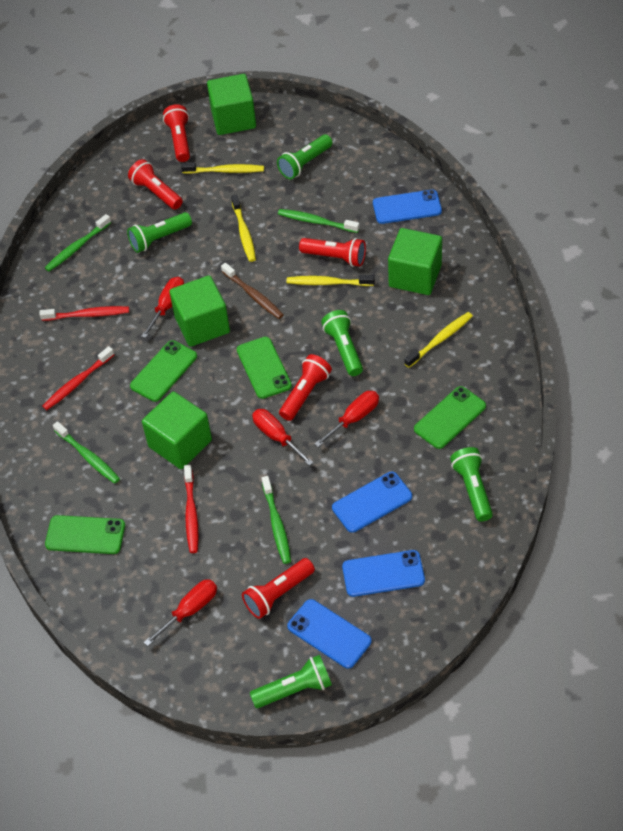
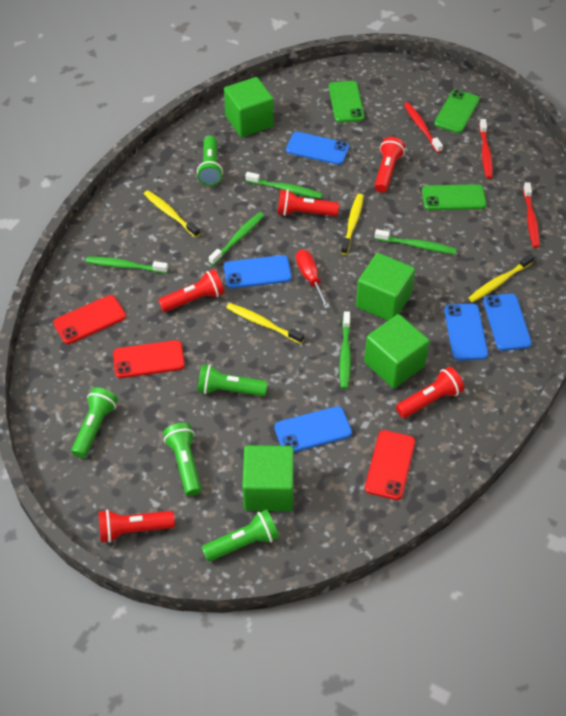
blue phone: [287,599,371,669] [332,472,412,533] [342,550,425,597] [373,190,442,224] = 4 -> [224,255,292,289] [274,406,352,452] [286,132,349,165] [444,304,488,361] [483,294,532,351] = 5
brown toothbrush: [221,263,283,319] = 1 -> none = 0
green phone: [45,515,125,554] [130,340,197,402] [237,337,292,399] [414,386,486,449] = 4 -> [329,81,364,123] [422,184,486,210] [434,90,480,133] = 3
green toothbrush: [45,214,111,272] [53,421,120,484] [262,476,291,564] [278,209,360,233] = 4 -> [85,257,168,273] [209,212,264,265] [245,172,322,199] [340,311,351,389] [375,229,457,254] = 5
red phone: none = 0 -> [53,295,126,344] [113,340,185,378] [365,430,415,500] = 3
red screwdriver: [141,277,184,338] [144,579,217,646] [252,409,314,466] [315,391,379,447] = 4 -> [296,249,330,309] = 1

